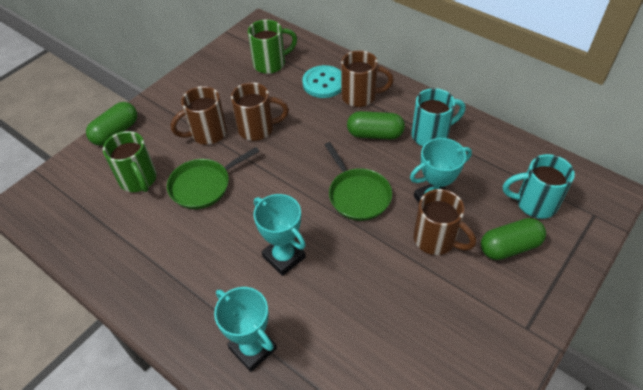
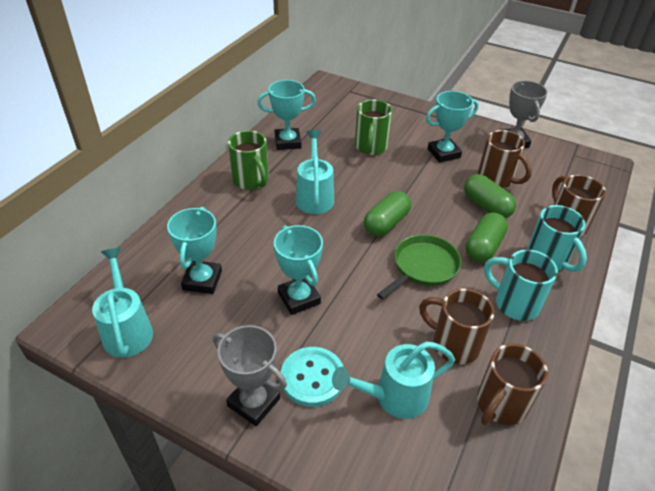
green pan: [167,147,259,209] [325,142,392,221] = 2 -> [377,234,461,299] = 1
grey trophy: none = 0 -> [213,325,287,426] [500,81,548,148] = 2
turquoise trophy: [214,287,277,372] [253,194,306,276] [410,138,472,203] = 3 -> [167,207,222,294] [257,80,316,150] [274,225,323,315] [426,91,478,163] = 4
turquoise watering can: none = 0 -> [92,248,153,358] [296,130,334,214] [332,341,455,419] = 3

